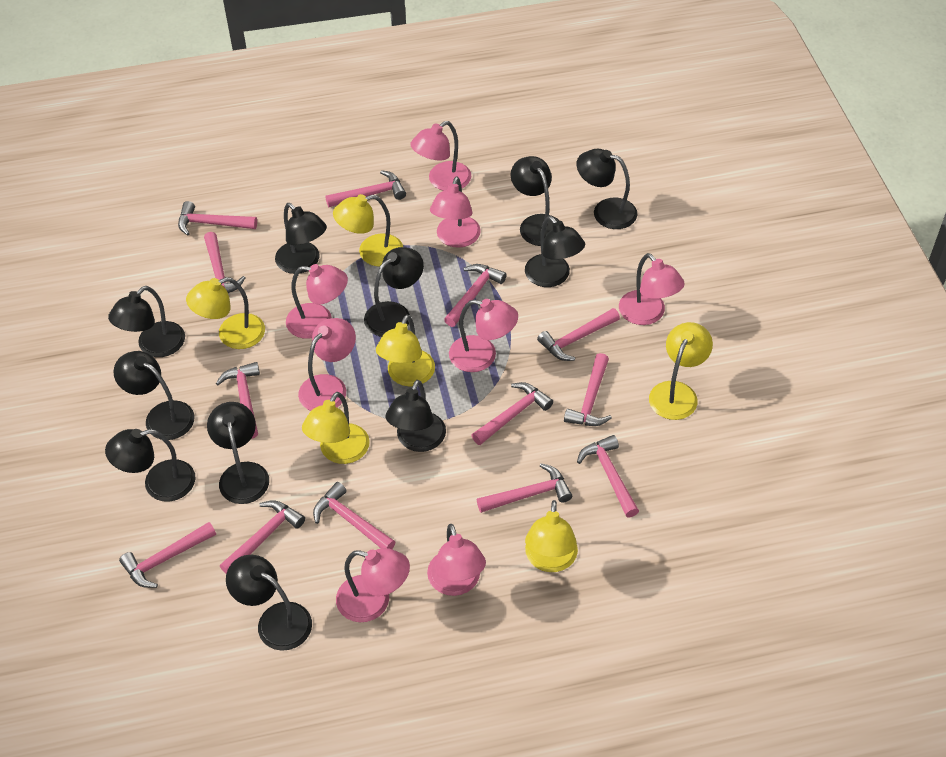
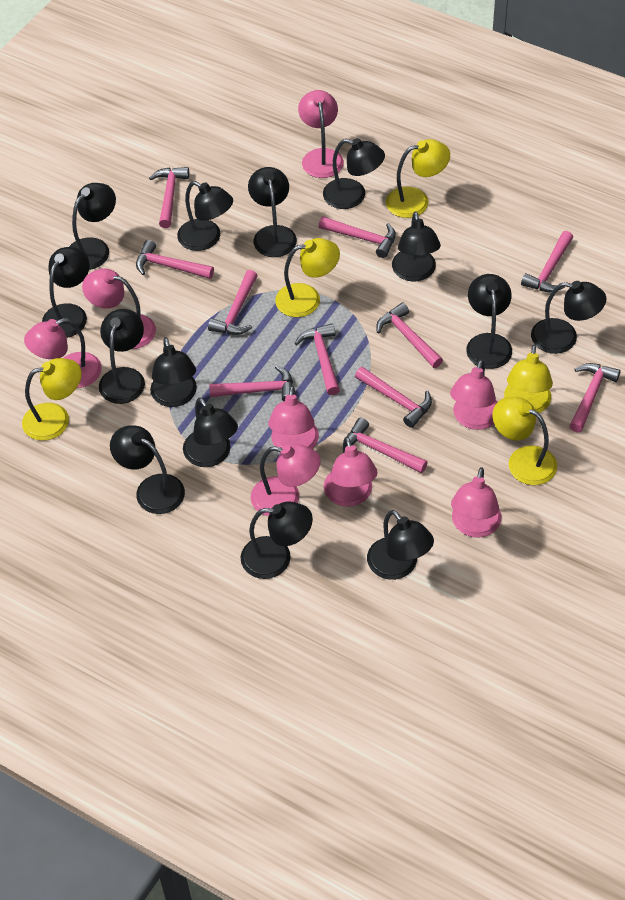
black lamp: [105,429,196,502] [108,286,185,357] [113,351,195,440] [207,402,269,504] [226,555,312,651] [275,203,327,274] [364,247,424,337] [386,380,446,452] [511,156,559,246] [525,216,585,287] [577,149,638,229] = 11 -> [42,247,89,338] [69,183,116,270] [99,309,145,404] [110,425,185,514] [150,337,197,407] [177,181,233,251] [183,397,238,467] [241,502,313,579] [248,167,297,257] [323,138,385,209] [367,510,434,580] [392,211,441,281] [466,274,512,369] [531,281,606,354] = 14
pink hammer: [119,522,216,588] [178,201,257,236] [204,232,245,293] [216,362,260,439] [220,500,305,573] [313,482,395,549] [325,170,406,207] [444,264,507,327] [471,382,553,445] [477,463,572,513] [537,308,620,361] [564,353,612,426] [577,435,639,518] = 13 -> [136,240,214,279] [149,167,189,228] [208,270,258,335] [209,365,293,401] [294,323,340,395] [319,216,396,258] [347,418,428,473] [355,367,432,428] [376,303,443,368] [521,231,573,292] [570,363,621,433] = 11
yellow lamp: [186,277,265,349] [302,392,370,464] [333,194,403,266] [376,314,435,387] [525,500,578,572] [649,322,713,420] = 6 -> [22,358,82,441] [275,238,340,317] [386,139,450,218] [493,397,557,485] [504,344,553,413] = 5

